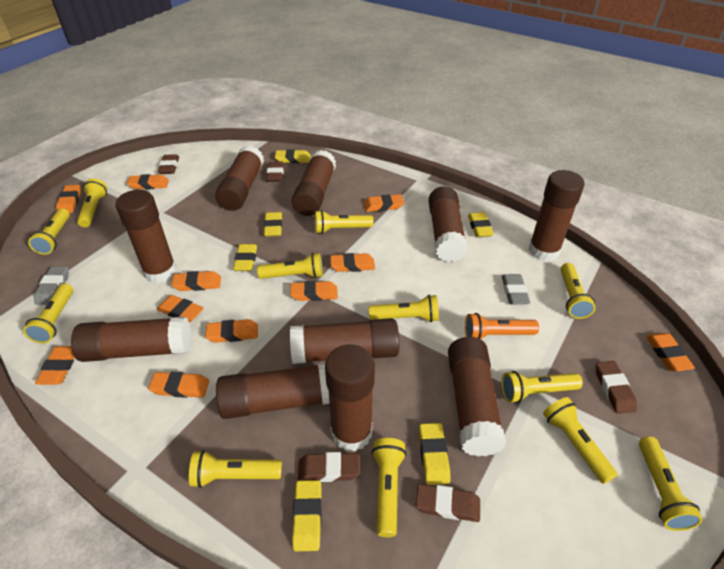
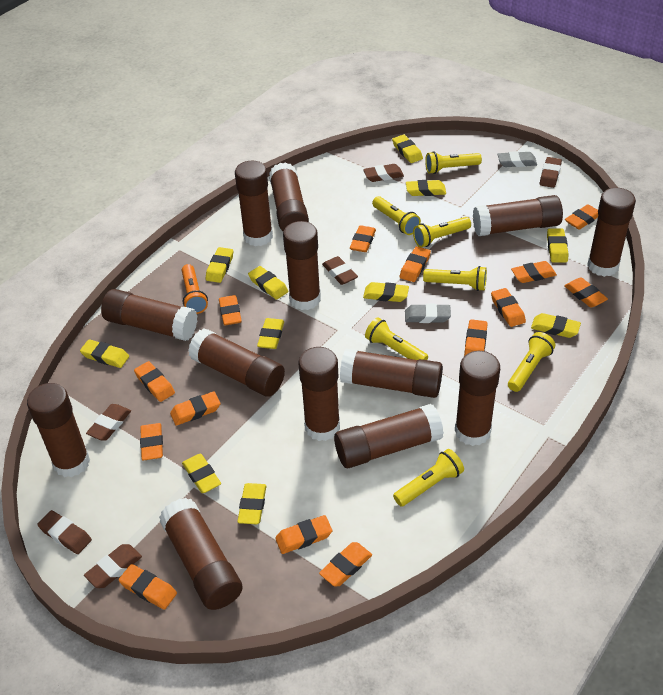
brown eraser: [158,154,179,174] [266,161,284,182] [298,452,360,482] [416,484,480,522] [596,361,637,414] = 5 -> [37,510,92,554] [84,544,142,588] [86,404,131,441] [322,256,358,285] [363,164,404,182] [540,157,562,188] = 6
brown glue stick: [71,316,191,362] [115,190,177,283] [215,146,264,211] [216,363,330,419] [290,318,399,364] [291,150,336,216] [325,345,375,452] [428,186,468,262] [448,337,506,457] [529,170,585,261] = 10 -> [27,383,90,477] [101,289,198,341] [159,498,243,610] [188,328,285,396] [235,161,273,246] [269,162,309,232] [283,221,321,310] [298,347,340,441] [334,404,444,468] [340,349,443,398] [455,351,500,446] [473,195,563,236] [587,188,636,277] = 13
orange eraser: [35,346,75,385] [56,185,81,213] [127,174,169,189] [148,372,209,398] [157,295,204,323] [171,271,221,291] [205,319,258,343] [290,281,338,301] [330,253,375,272] [364,194,404,212] [646,333,695,371] = 11 -> [119,564,177,610] [134,361,175,402] [140,423,163,461] [170,391,221,426] [219,295,242,326] [275,515,332,554] [319,542,372,586] [350,225,376,252] [400,246,431,282] [464,319,488,356] [491,288,526,327] [511,261,557,283] [564,277,608,307] [565,204,598,230] = 14
yellow eraser: [233,244,257,271] [264,212,282,237] [275,149,311,163] [292,480,322,551] [419,423,450,485] [468,212,494,237] = 6 -> [80,339,129,368] [182,454,221,493] [206,247,233,283] [237,483,266,524] [248,266,289,300] [257,318,284,349] [363,282,409,302] [392,135,423,163] [406,180,446,196] [531,313,581,338] [547,229,568,262] = 11
yellow flashlight: [23,283,73,343] [28,208,70,255] [77,178,107,227] [189,450,282,488] [257,253,323,279] [315,210,373,234] [369,295,439,322] [371,438,406,537] [501,371,583,403] [543,397,618,484] [561,263,596,319] [639,436,703,531] = 12 -> [365,317,428,360] [372,196,421,235] [393,449,464,507] [413,217,471,247] [423,266,487,291] [425,151,482,174] [508,332,555,392] = 7

